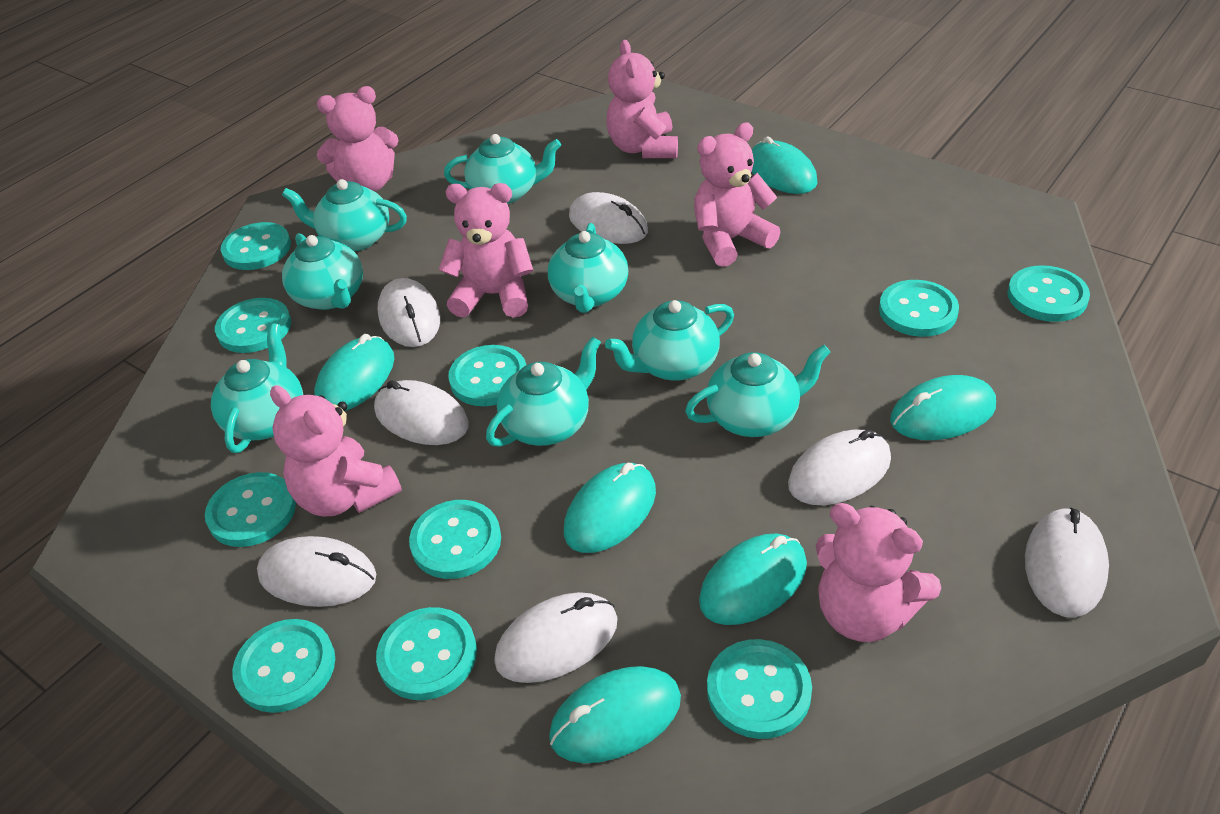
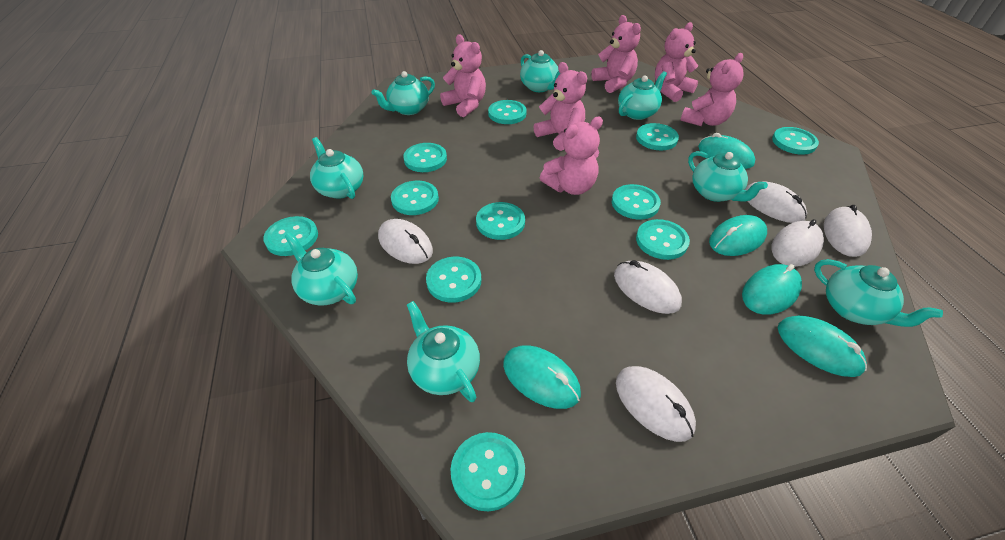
turquoise button: [205,472,296,547] [215,298,291,353] [221,222,291,270] [232,619,335,713] [376,607,477,700] [409,500,501,579] [448,345,526,406] [707,639,812,739] [879,280,959,337] [1007,265,1090,322] = 10 -> [263,216,318,256] [391,181,439,215] [403,143,447,172] [426,257,481,303] [451,432,525,511] [476,202,525,240] [488,100,527,124] [612,184,661,220] [636,123,679,150] [636,219,690,260] [772,127,819,155] = 11
turquoise mouse: [314,334,394,411] [549,666,681,763] [564,463,656,553] [699,533,807,625] [752,136,817,194] [890,375,996,440] = 6 -> [503,345,581,409] [698,133,755,169] [709,215,767,256] [742,264,802,315] [778,315,867,377] = 5
white mouse: [257,536,376,607] [374,380,469,445] [378,278,440,347] [494,592,618,683] [569,192,648,244] [788,429,891,505] [1025,507,1109,617] = 7 -> [378,219,433,264] [614,260,682,314] [616,366,696,442] [745,181,807,223] [772,219,824,267] [824,205,872,257] = 6

